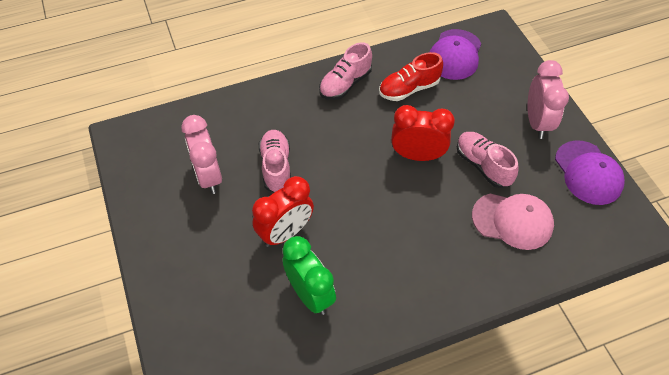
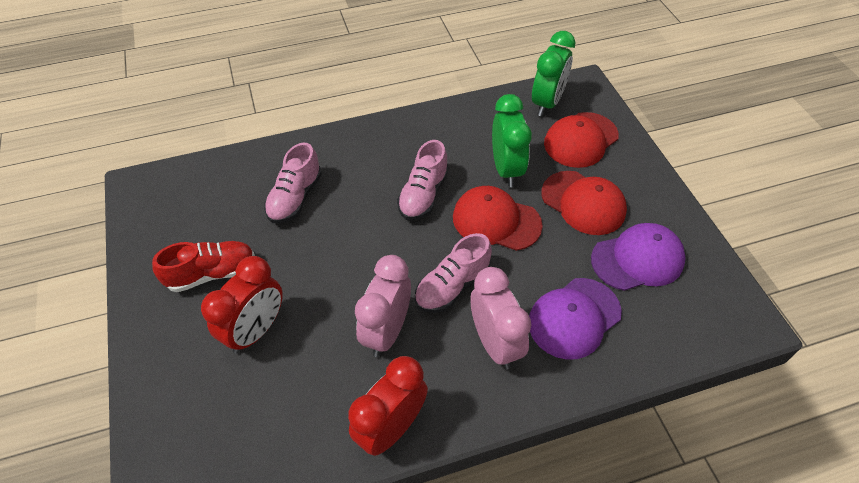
green clock: [282,236,336,315] = 1 -> [492,94,532,187] [532,31,575,116] = 2
pink cap: [472,193,554,250] = 1 -> none = 0
red cap: none = 0 -> [453,186,543,251] [541,171,627,235] [544,112,619,168] = 3

